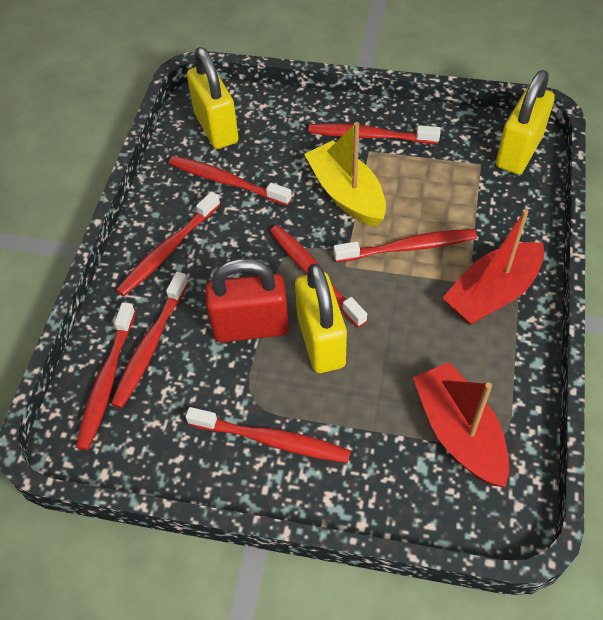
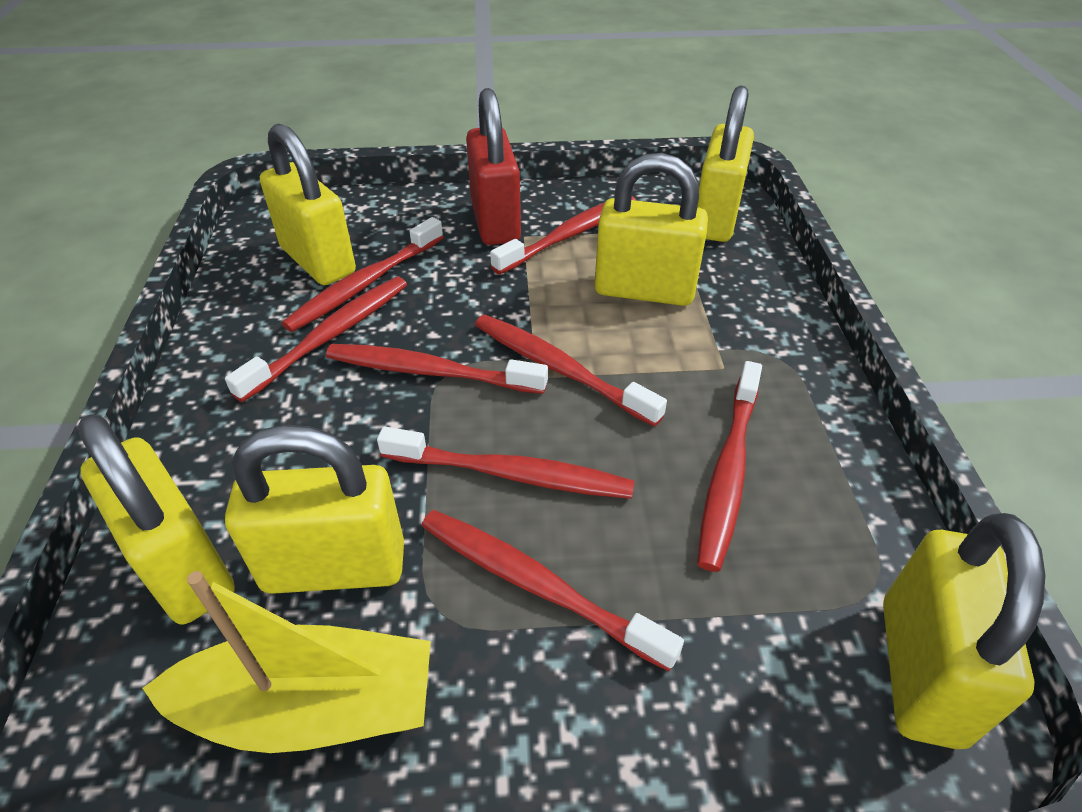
red boat: [413,362,509,487] [443,209,544,325] = 2 -> none = 0
yellow padlock: [187,47,239,149] [295,263,347,373] [496,70,555,175] = 3 -> [78,414,235,625] [225,425,404,594] [260,124,356,285] [595,153,708,306] [697,86,754,242] [883,513,1045,749] = 6

